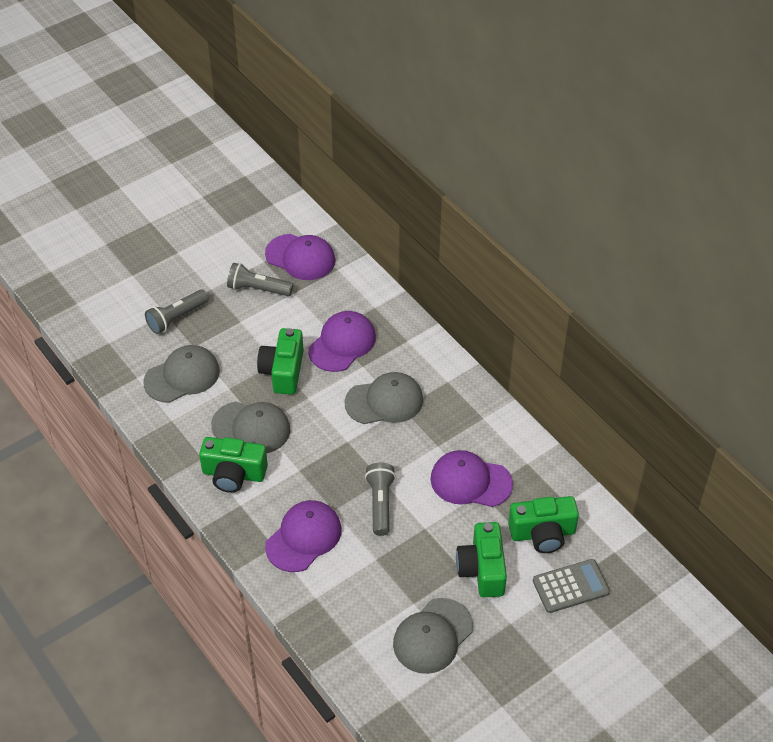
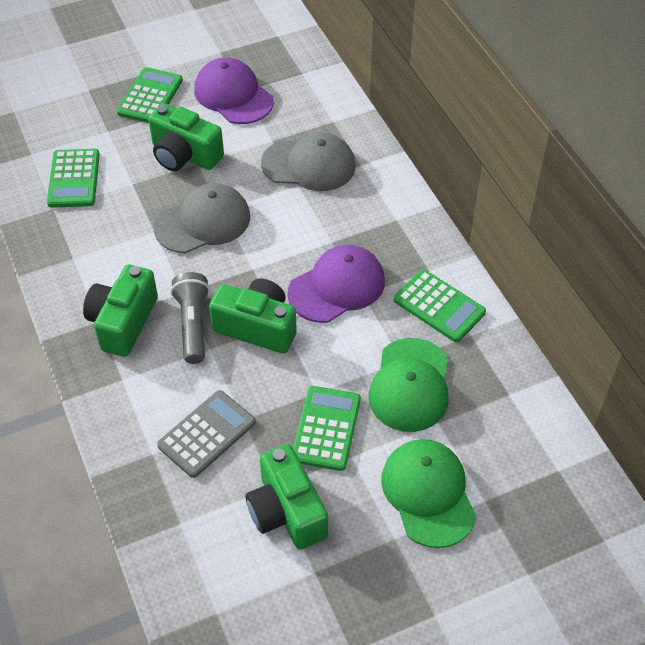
green calculator: none = 0 -> [47,149,100,208] [117,67,183,123] [293,386,361,471] [394,269,486,342] = 4
green cap: none = 0 -> [369,338,449,432] [381,439,476,548] = 2
grey cap: [143,345,220,403] [211,401,290,454] [344,372,423,424] [393,598,473,674] = 4 -> [154,183,250,253] [261,132,356,191] = 2
grey flashlight: [145,289,209,334] [227,263,293,296] [365,462,396,536] = 3 -> [171,272,210,364] = 1
purple cap: [265,234,336,280] [265,500,342,572] [308,311,376,372] [430,450,513,507] = 4 -> [194,58,274,124] [288,245,385,323] = 2

